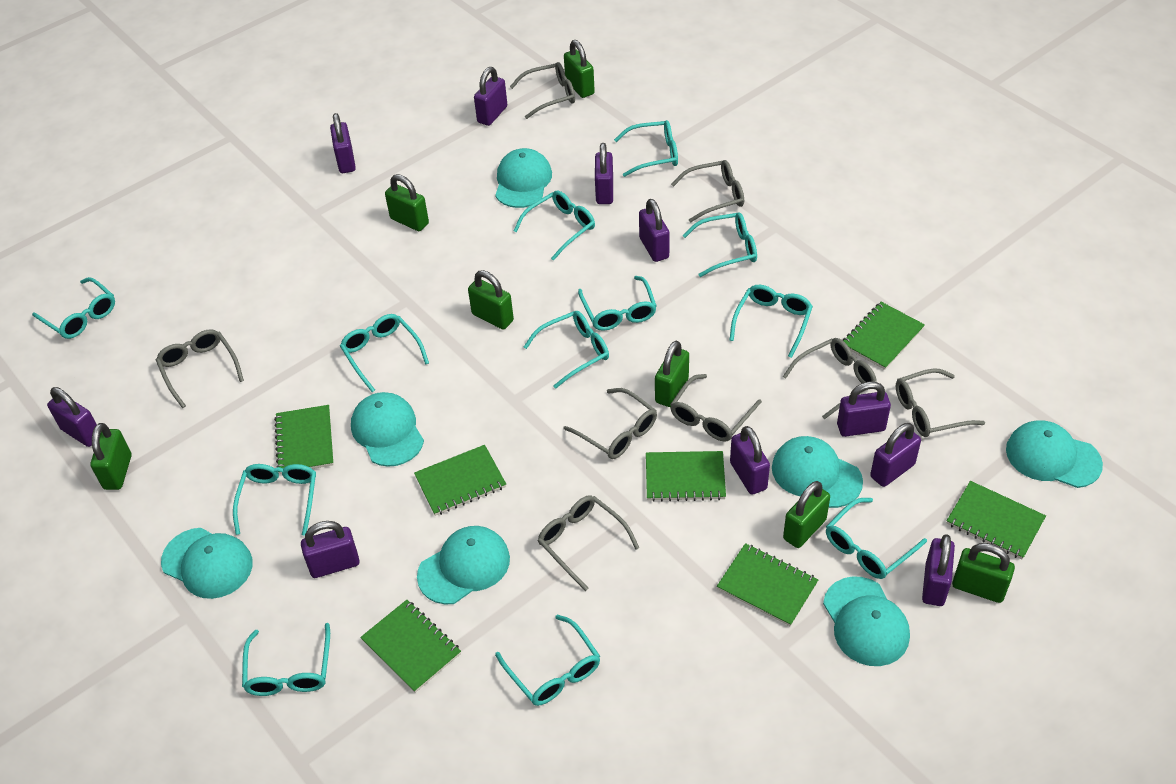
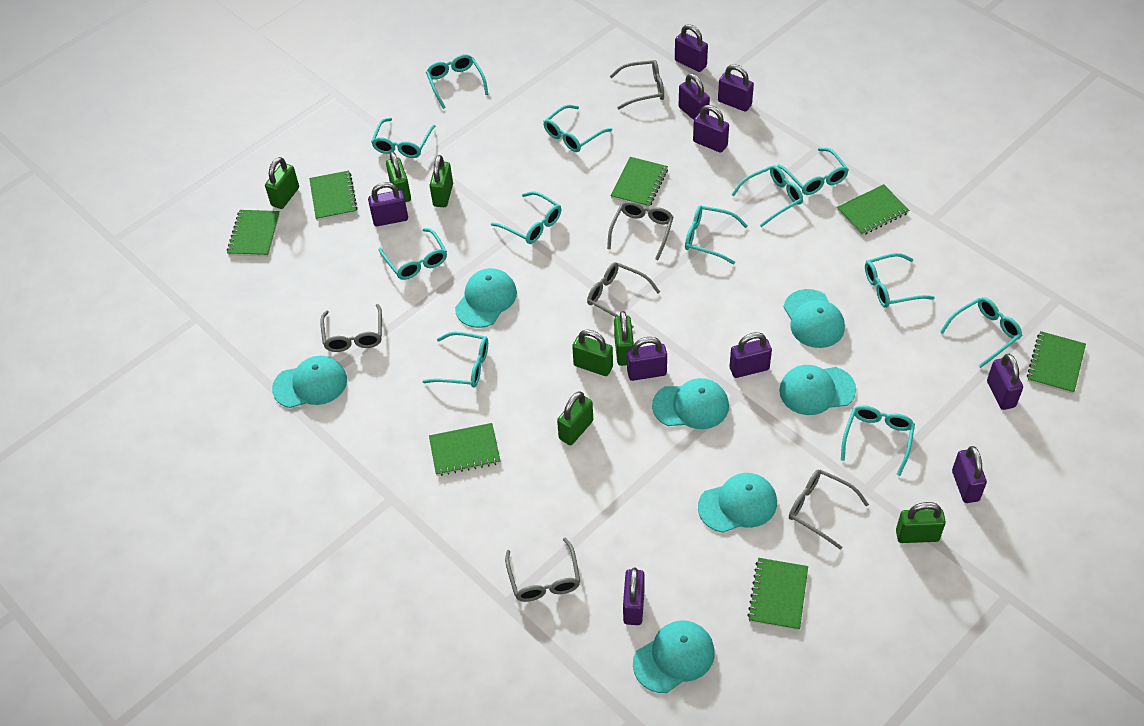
grey glasses: [156,329,244,408] [510,62,575,119] [537,495,639,591] [563,388,657,459] [670,374,762,442] [671,160,744,222] [783,338,877,419] [896,368,985,437] = 8 -> [320,304,382,352] [505,538,580,602] [587,262,660,329] [607,201,673,260] [610,60,664,109] [789,469,869,550] = 6

